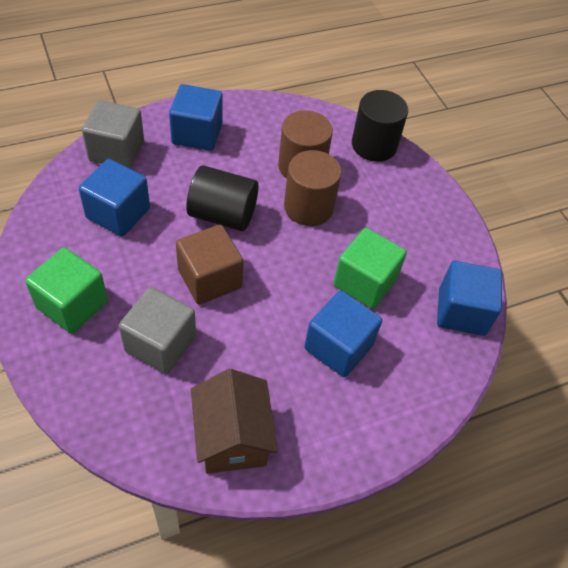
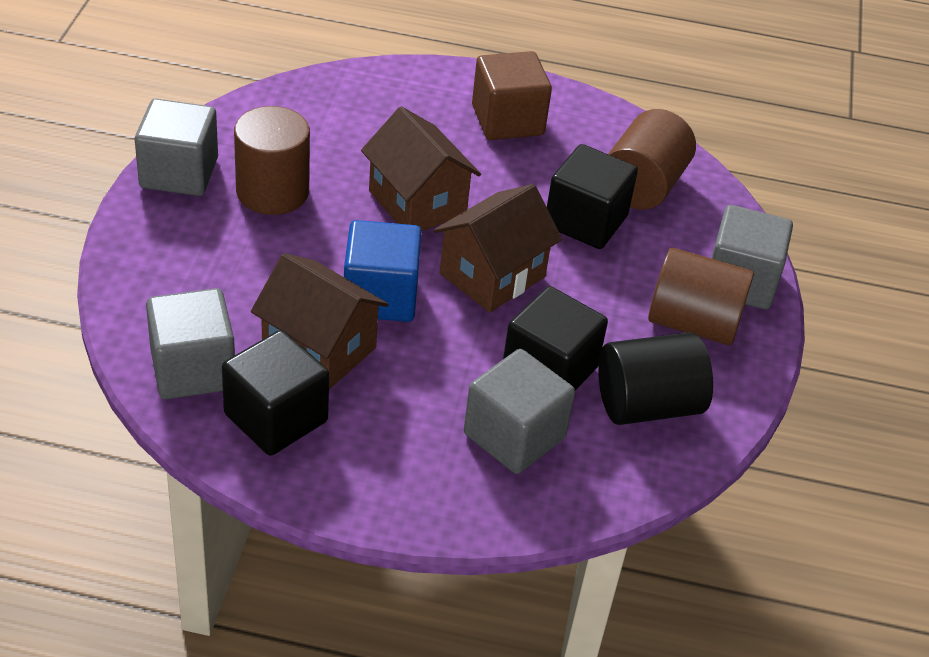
black cube: none = 0 -> [222,330,329,456] [503,286,608,390] [547,144,638,249] = 3
black cylinder: [186,165,259,231] [352,90,408,162] = 2 -> [598,332,713,425] = 1
blue cube: [79,159,150,237] [169,84,223,151] [304,291,382,377] [437,261,502,336] = 4 -> [344,220,422,322] = 1
brown cylinder: [278,110,333,179] [284,150,341,226] = 2 -> [234,106,310,215] [608,109,696,209] [648,248,754,345] = 3
brown house: [191,369,278,474] = 1 -> [251,253,389,389] [361,106,481,231] [434,184,562,312] = 3
green cube: [25,247,108,334] [334,228,407,309] = 2 -> none = 0
grey cube: [82,100,144,169] [119,287,196,374] = 2 -> [135,99,218,196] [146,288,235,399] [464,349,575,474] [711,205,793,310] = 4

